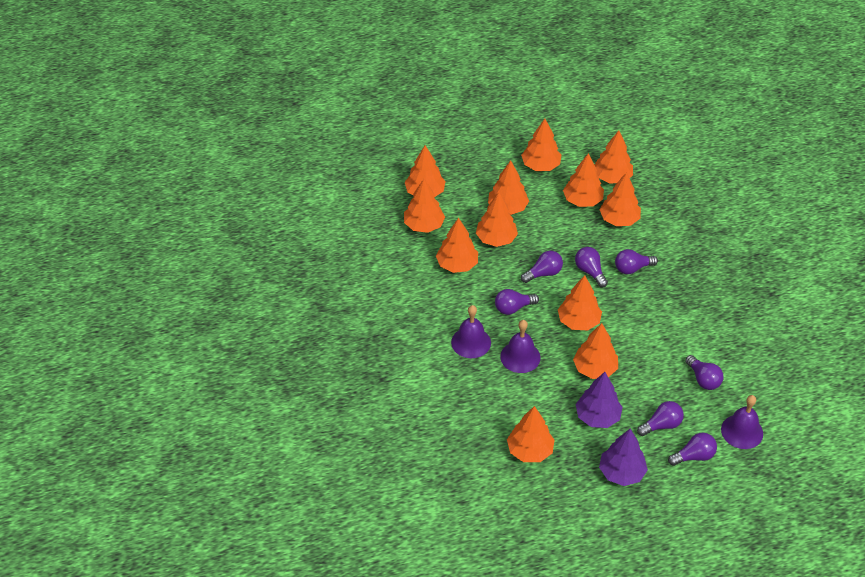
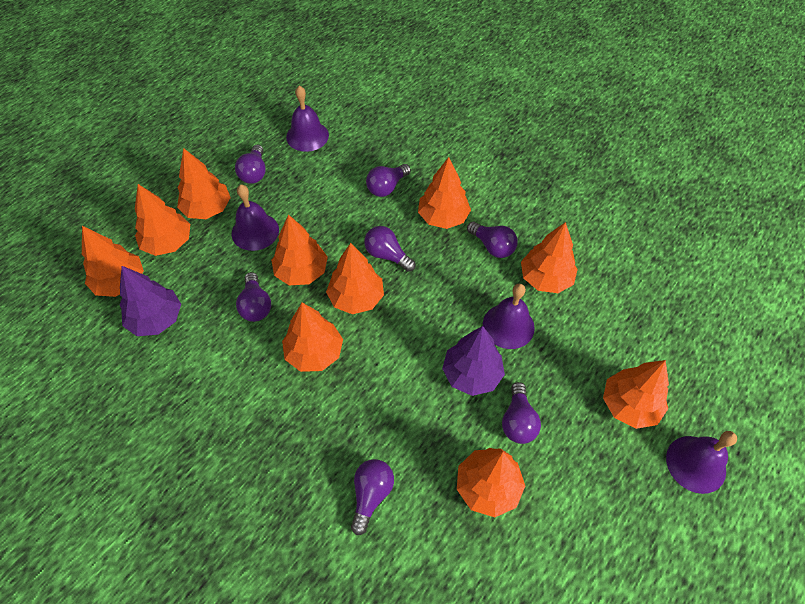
orange tree: [404,179,445,233] [405,145,446,197] [436,218,478,273] [476,192,518,247] [488,161,529,215] [507,406,555,462] [521,119,561,171] [558,275,602,330] [563,153,604,207] [573,323,618,379] [595,130,633,184] [599,172,641,226] = 12 -> [82,226,144,297] [135,184,190,256] [177,148,231,219] [271,214,328,286] [282,303,343,372] [326,243,384,314] [418,157,471,229] [457,448,525,517] [521,222,578,293] [603,360,669,429] = 10
purple bell: [451,305,491,358] [500,320,541,373] [721,395,763,449] = 3 -> [232,184,279,251] [286,86,329,152] [483,284,535,349] [666,431,737,494] = 4

